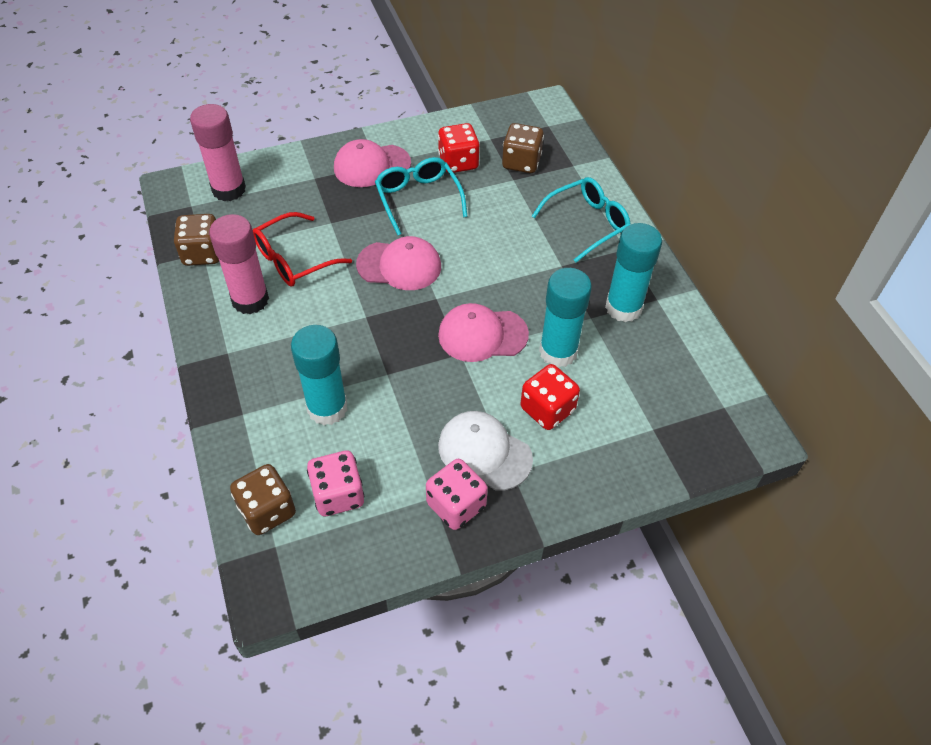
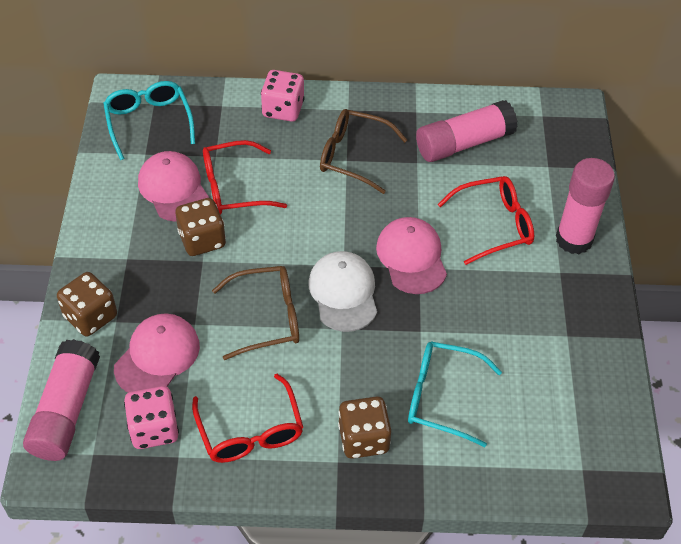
brown glasses: none = 0 -> [212,266,299,360] [320,109,407,194] = 2
pink glue stick: [190,104,246,201] [209,214,269,314] = 2 -> [23,339,100,461] [416,100,518,162] [556,158,615,254] = 3
red dice: [438,123,480,173] [520,364,580,430] = 2 -> none = 0
red glasses: [253,212,352,286] = 1 -> [192,374,303,463] [203,140,287,215] [438,176,534,265] = 3
turquoise glue stick: [291,325,347,425] [539,268,592,368] [605,223,662,322] = 3 -> none = 0

